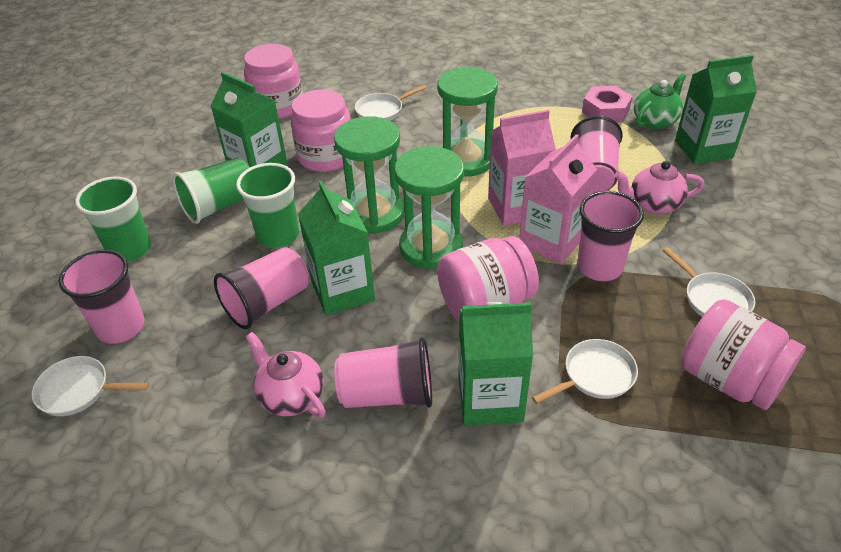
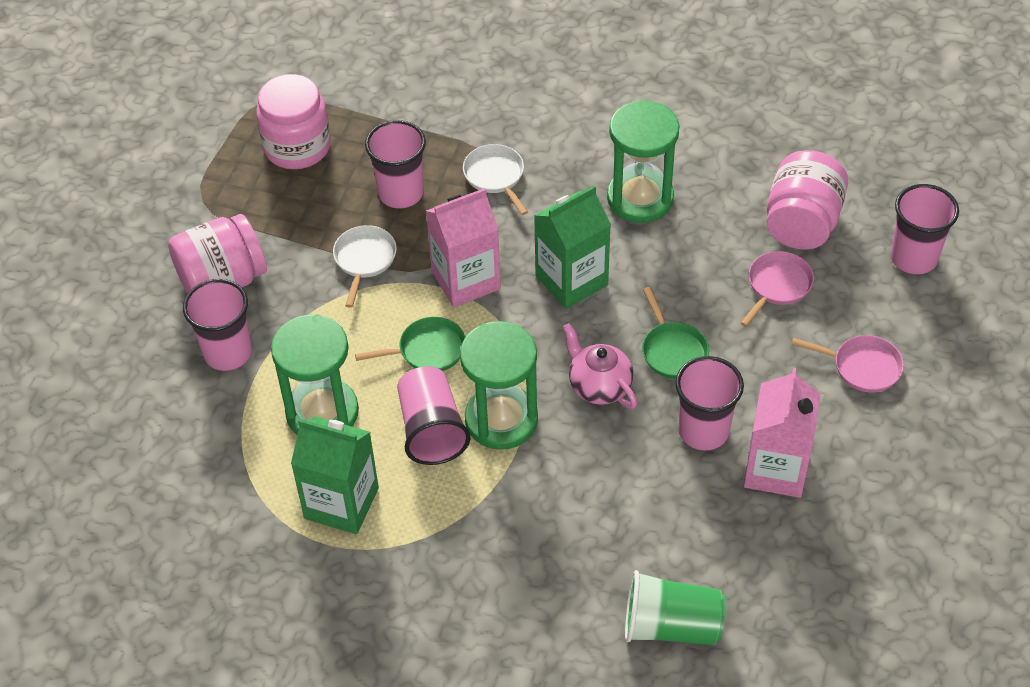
green carton: [211,72,288,167] [298,181,375,315] [458,302,533,426] [675,55,757,164] = 4 -> [291,416,379,534] [534,186,611,309] = 2
green cup: [75,177,151,262] [173,157,250,224] [236,163,299,248] = 3 -> [625,570,726,645] = 1
green pan: none = 0 -> [355,317,465,371] [642,287,709,379] = 2
green teapot: [634,73,686,129] = 1 -> none = 0
pink jar: [244,44,303,119] [291,90,351,172] [437,236,539,322] [681,299,806,410] = 4 -> [168,214,267,294] [256,74,331,169] [767,150,848,250] = 3
pink nut: [582,86,632,123] = 1 -> none = 0
pink pan: none = 0 -> [741,251,814,327] [792,335,904,393] = 2
pink teapot: [245,332,326,418] [614,161,704,214] = 2 -> [563,323,637,409] = 1
white pan: [32,356,149,416] [355,85,427,120] [532,339,638,404] [662,247,755,317] = 4 -> [333,225,397,308] [463,144,528,215] = 2

